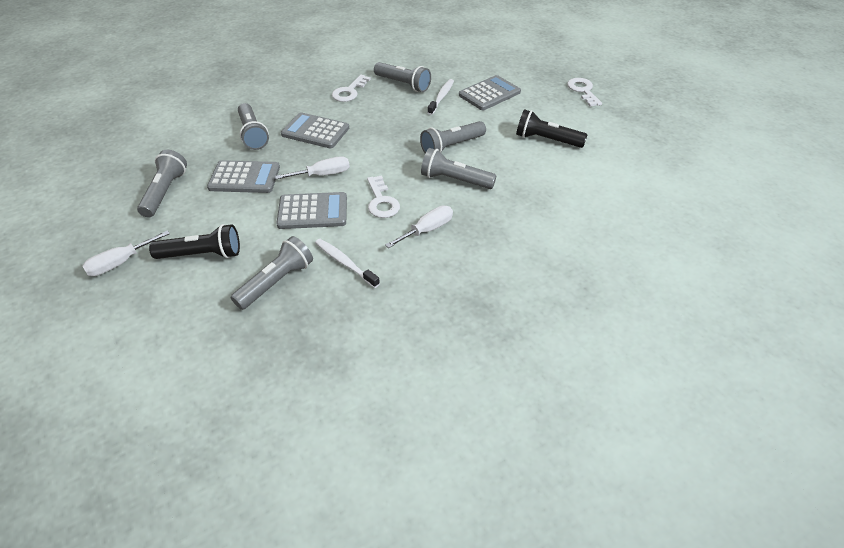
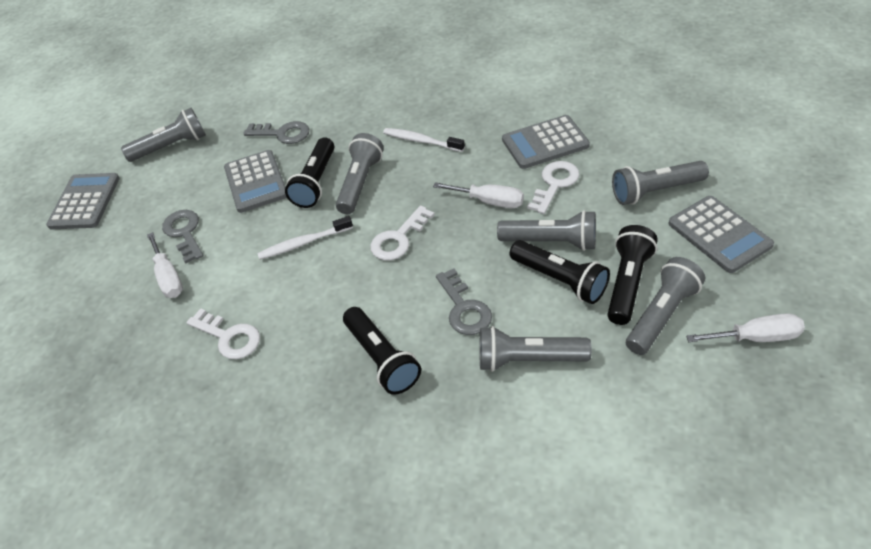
black flashlight: [149,224,240,259] [516,109,588,148] = 2 -> [285,137,334,208] [343,307,421,395] [510,240,610,304] [607,225,658,325] = 4
grey key: none = 0 -> [162,210,203,264] [243,121,309,144] [436,269,492,335] = 3

